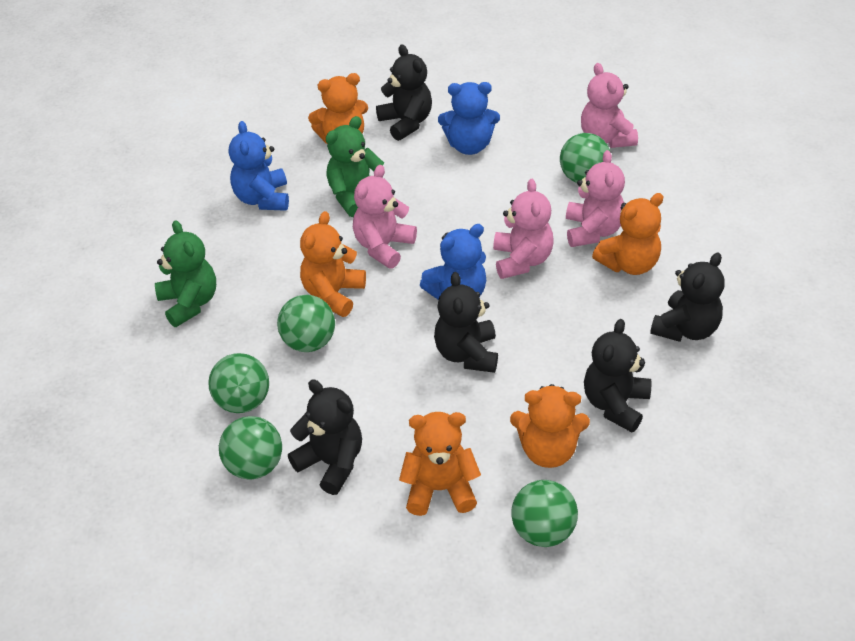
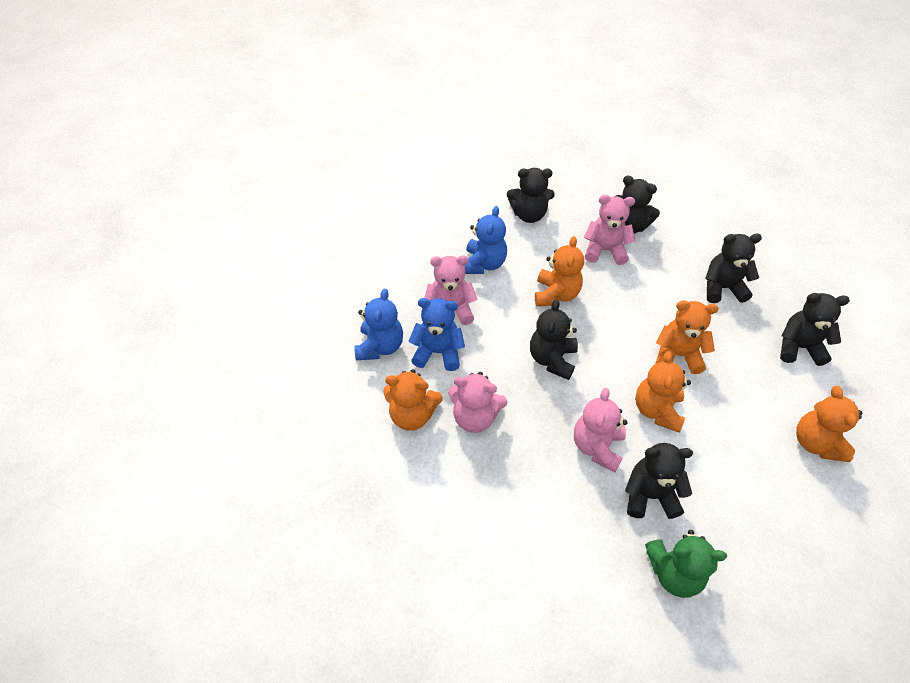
black teddy bear: [288,379,362,495] [376,44,432,141] [434,272,498,373] [584,319,651,432] [650,252,724,342] = 5 -> [507,168,555,223] [530,299,578,380] [616,176,660,234] [625,443,693,519] [705,233,762,303] [780,293,850,366] = 6
green ball: [208,353,269,413] [219,416,282,480] [277,295,335,352] [512,480,578,547] [560,133,610,183] = 5 -> none = 0
green teddy bear: [155,220,216,327] [326,116,384,217] = 2 -> [645,530,727,598] = 1

